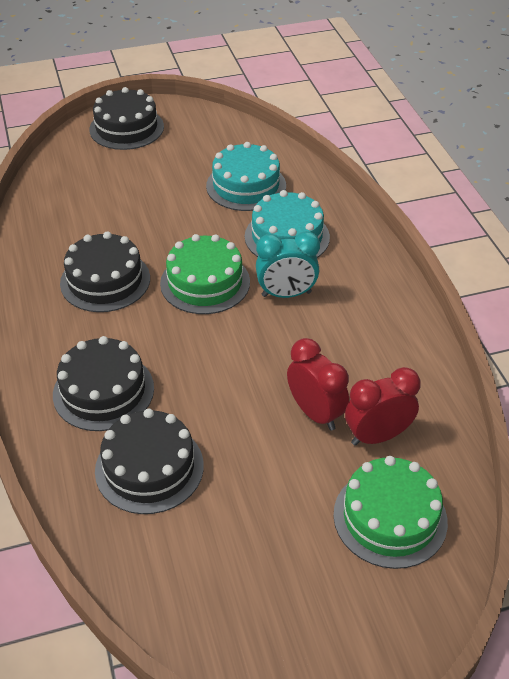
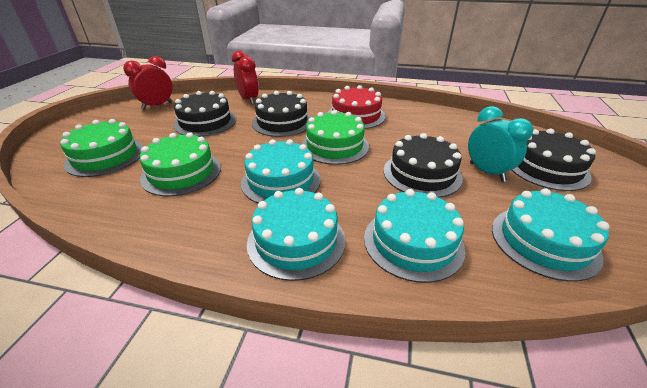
green cake: [160,234,250,314] [333,456,448,569] = 2 -> [60,119,143,177] [140,132,221,196] [301,110,369,165] = 3
red cake: none = 0 -> [327,85,385,129] = 1
turquoise cake: [206,142,286,211] [245,190,330,258] = 2 -> [241,139,321,203] [247,188,345,281] [364,189,465,283] [492,188,610,281] = 4

